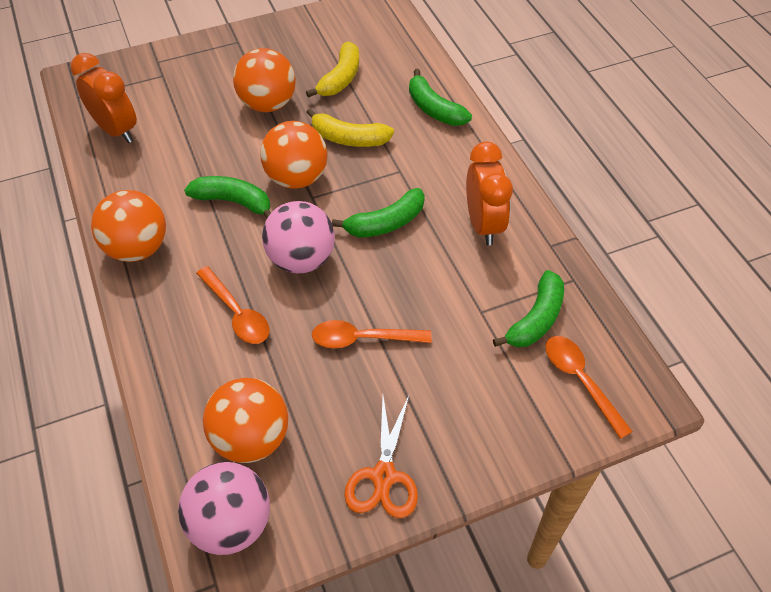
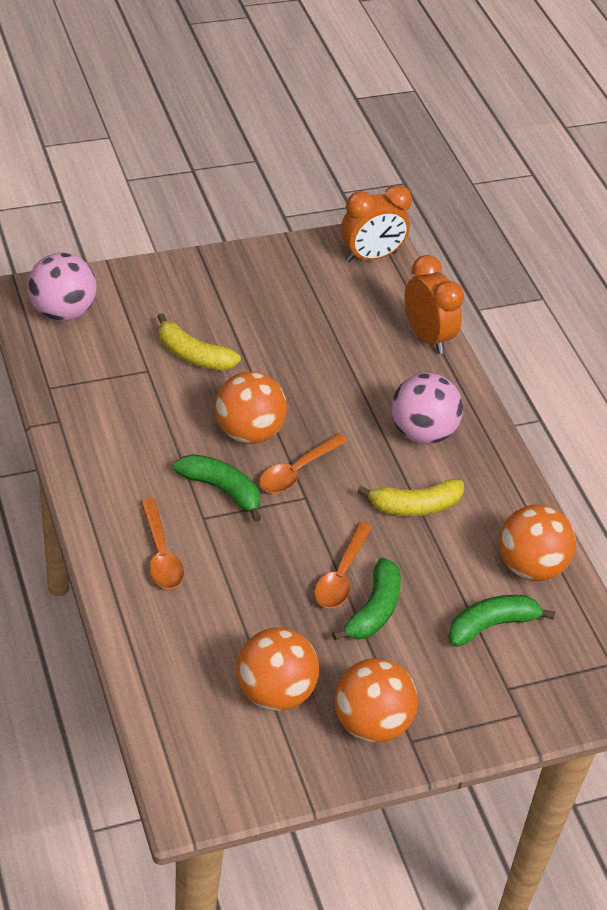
green banana: [184,176,271,218] [332,188,425,238] [409,69,472,126] [493,270,564,347] = 4 -> [173,454,261,522] [332,557,401,640] [448,595,555,647] = 3
orange scissors: [344,396,418,518] = 1 -> none = 0

